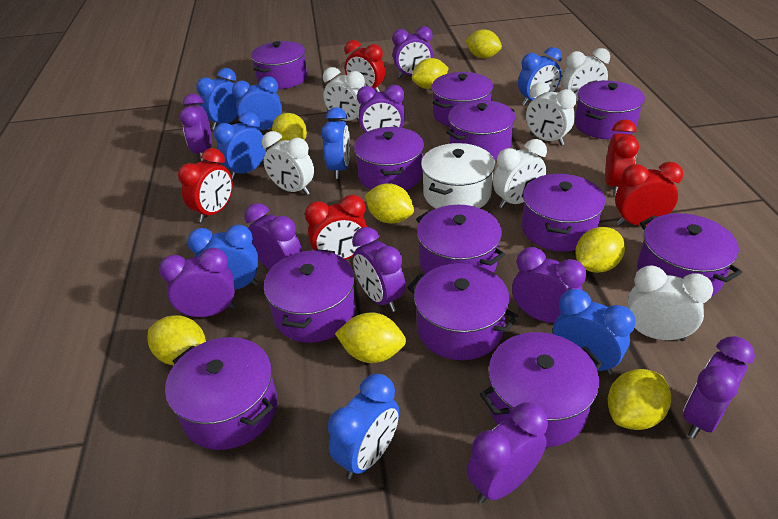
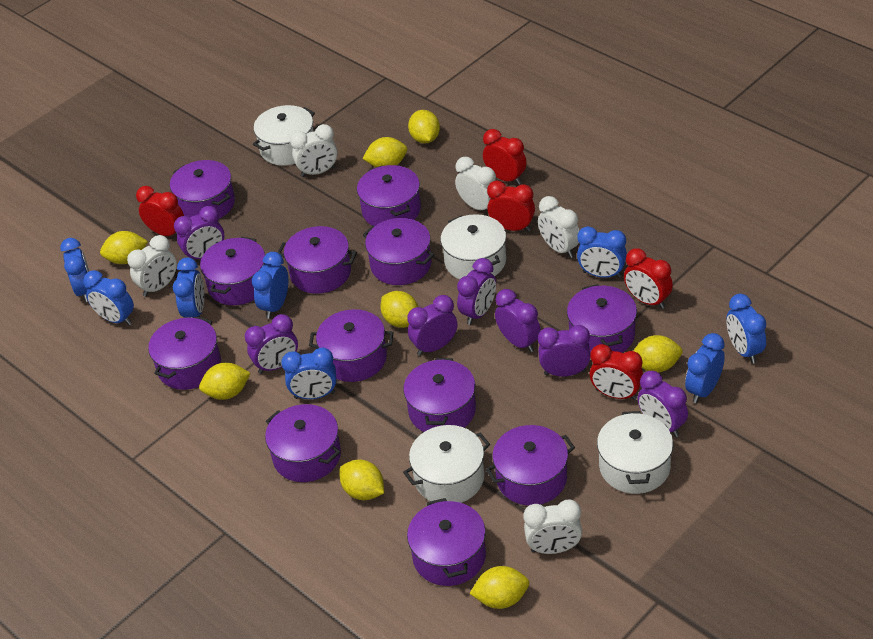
purple clock: [159,248,235,318] [180,94,212,161] [245,203,302,270] [352,227,405,312] [357,85,405,132] [393,26,433,78] [467,402,548,503] [512,247,586,323] [683,336,755,439] = 9 -> [174,206,224,259] [245,314,298,374] [407,295,457,356] [457,258,496,325] [495,289,541,352] [538,325,590,377] [638,371,688,437] = 7
white clock: [262,131,314,195] [323,67,365,121] [493,139,547,209] [526,82,577,146] [562,48,610,101] [627,265,713,341] = 6 -> [127,235,177,297] [290,124,337,177] [455,157,496,210] [524,500,582,554] [538,196,579,258] = 5
white pot: [421,143,495,209] = 1 -> [253,105,315,166] [403,425,490,503] [441,214,506,279] [597,411,673,494] = 4

